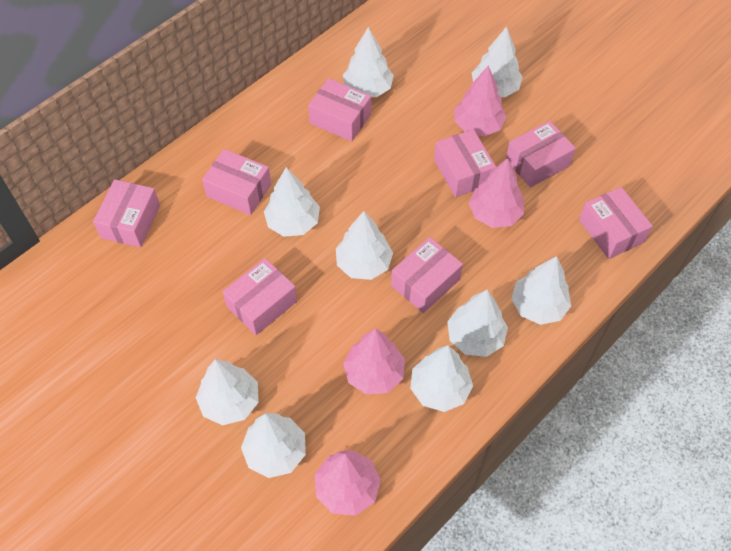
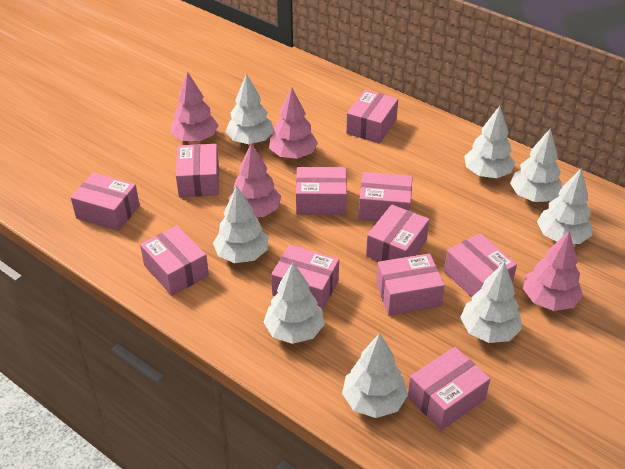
pink box: [93,179,160,247] [202,149,271,215] [222,258,297,335] [308,78,371,142] [391,237,463,313] [434,129,496,197] [506,121,576,187] [579,187,653,259] = 8 -> [71,173,140,231] [140,225,209,296] [176,144,219,197] [271,245,339,311] [296,167,347,215] [346,90,398,144] [358,172,412,221] [366,204,429,262] [376,253,445,316] [407,347,490,430] [444,233,517,297] = 11
white tree: [196,359,259,425] [241,413,306,478] [264,167,320,237] [336,211,393,280] [343,27,394,97] [410,345,473,412] [447,290,508,357] [472,26,523,97] [511,256,571,325] = 9 -> [213,186,268,263] [226,73,274,144] [263,262,325,344] [342,333,408,418] [460,262,522,343] [464,106,515,178] [510,128,562,202] [537,168,592,244] = 8

